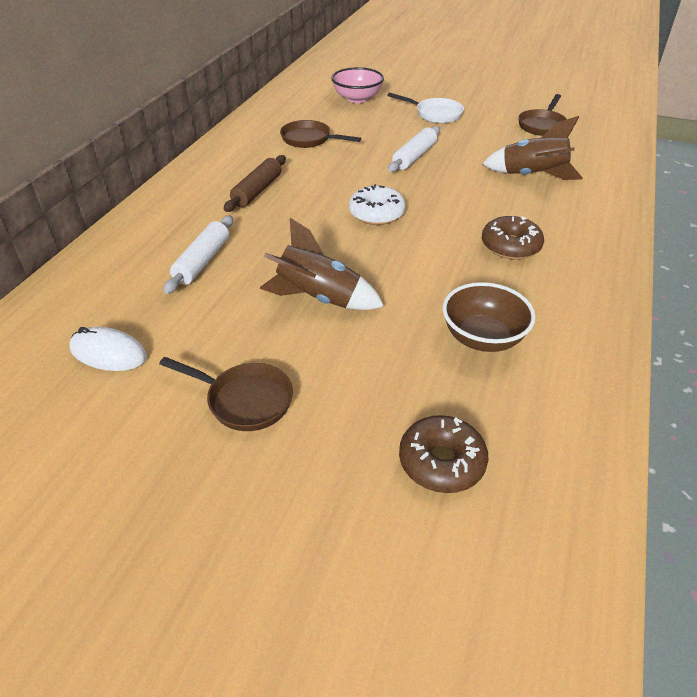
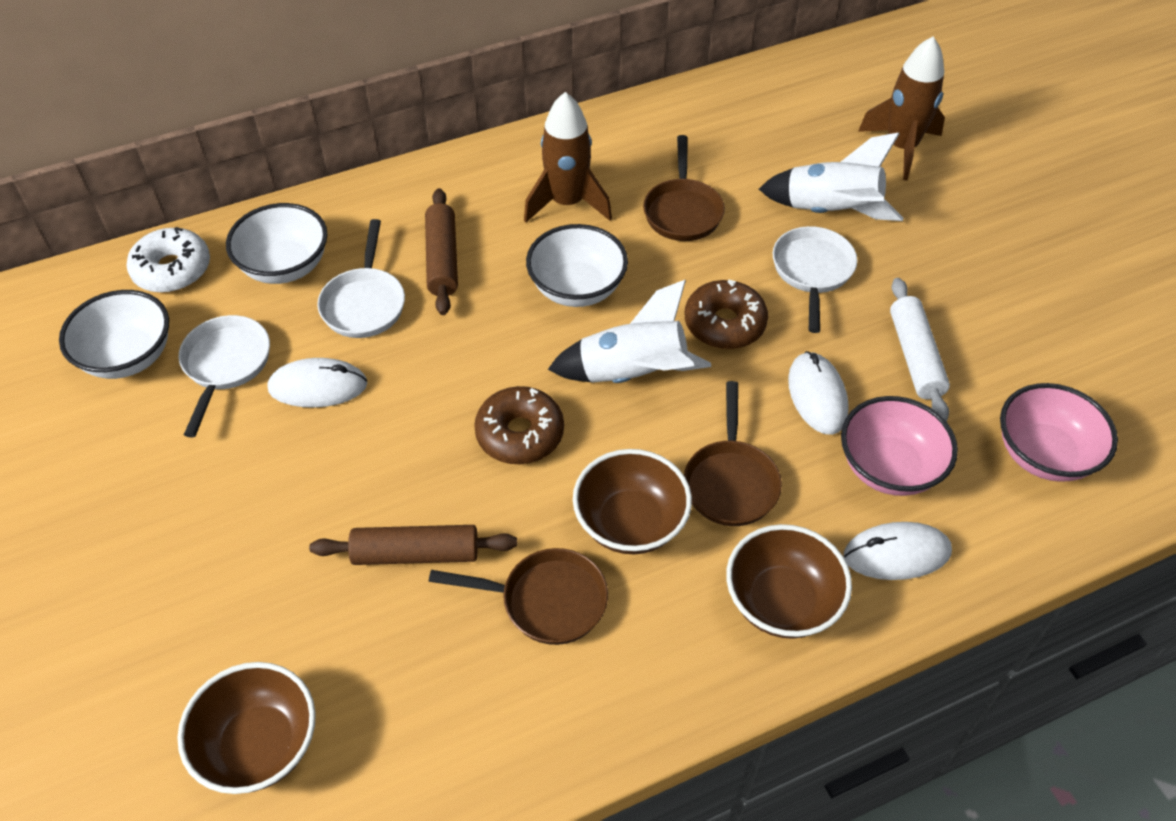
brown bowl: [442,282,536,352] = 1 -> [177,662,316,794] [573,449,692,554] [726,524,852,639] = 3
brown rolling pin: [224,155,286,212] = 1 -> [309,525,517,565] [425,188,458,315] = 2
pink bowl: [331,67,384,103] = 1 -> [841,396,958,496] [1000,383,1118,482] = 2
white bowl: none = 0 -> [59,290,169,379] [226,203,327,284] [526,224,628,307] = 3
white mouse: [70,327,147,371] = 1 -> [268,358,367,408] [788,351,849,435] [844,522,952,580] = 3
white pan: [387,93,464,123] = 1 -> [178,315,270,437] [317,219,405,338] [773,226,857,333] = 3
white rocket: none = 0 -> [548,280,711,383] [759,132,903,221] = 2
white rolling pin: [163,215,233,294] [388,126,440,172] = 2 -> [890,278,950,421] = 1

